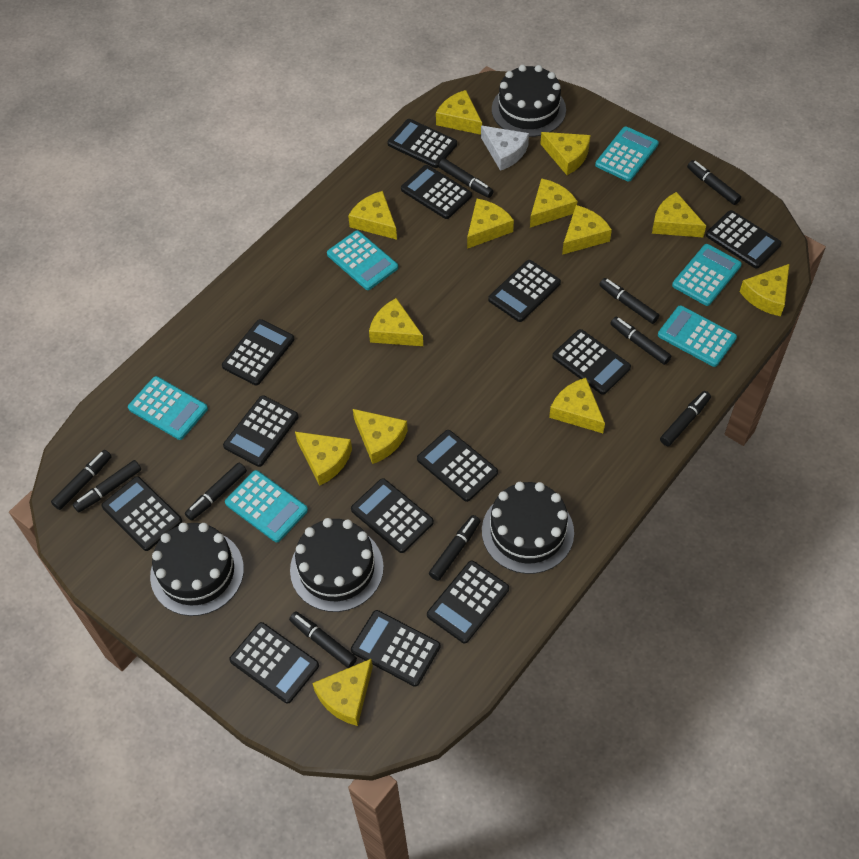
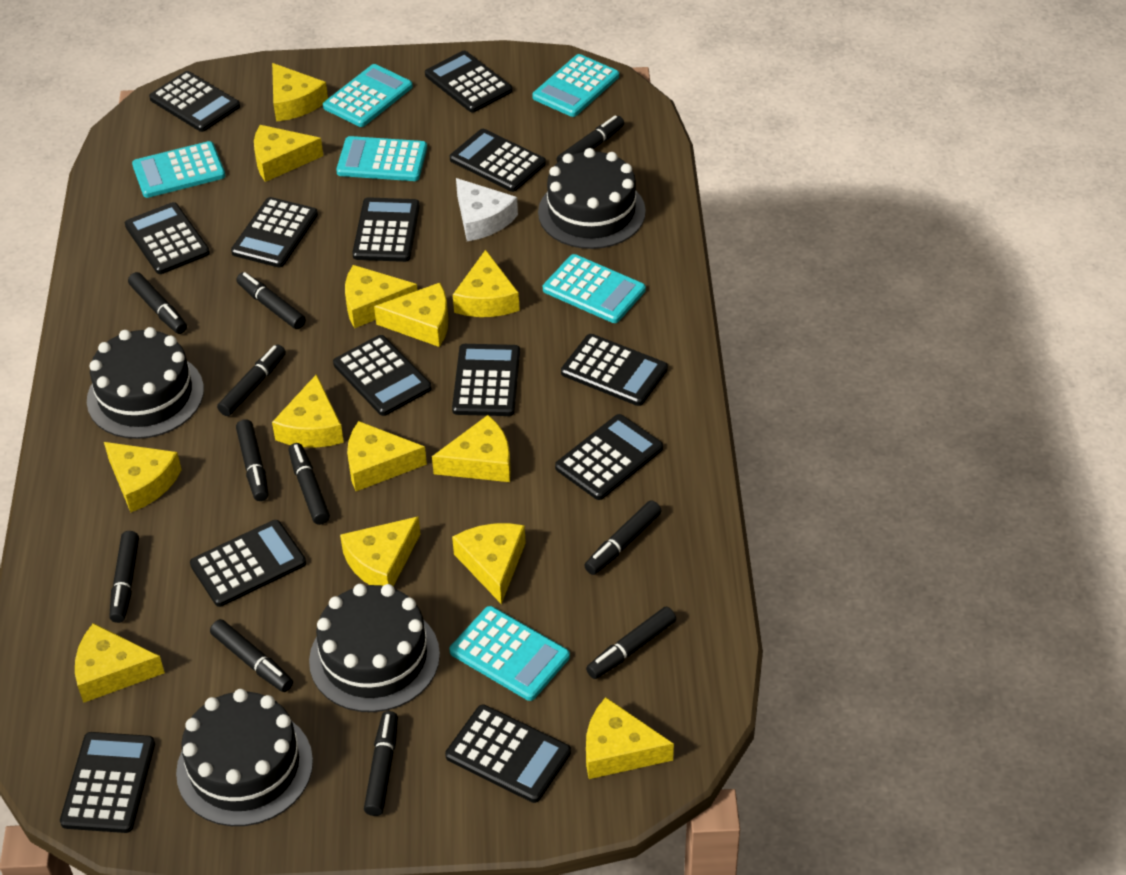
black marker: [51,450,112,510] [73,460,141,513] [185,463,247,521] [289,612,357,668] [429,515,480,581] [439,158,494,198] [599,278,659,324] [611,317,671,365] [660,391,711,446] [687,160,741,205] = 10 -> [109,531,139,623] [128,272,187,334] [210,619,293,692] [217,345,286,416] [236,272,306,329] [236,419,268,501] [288,443,330,525] [364,711,398,816] [557,115,624,163] [584,500,662,575] [586,607,676,679] = 11

